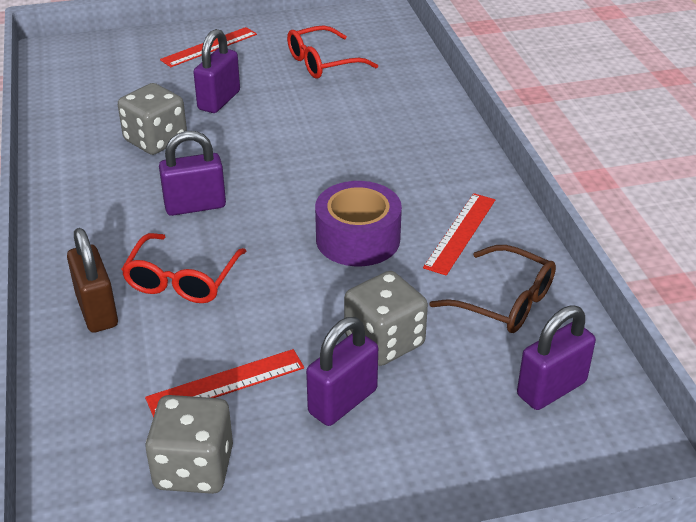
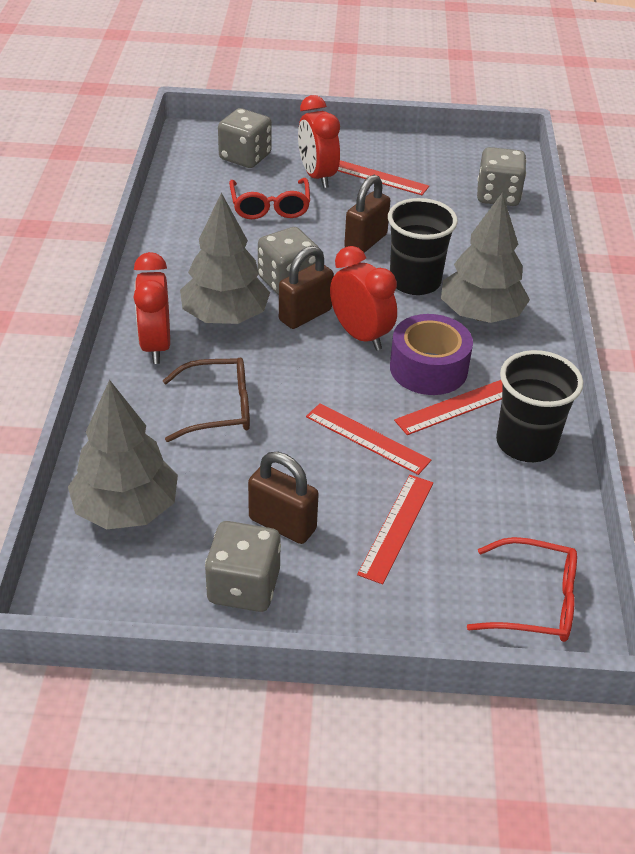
black cup: none = 0 -> [388,198,458,295] [496,350,583,462] = 2
brown padlock: [67,228,118,333] = 1 -> [248,452,319,544] [279,246,334,329] [344,175,390,253] = 3
grey dice: [118,83,187,155] [145,395,233,494] [344,271,428,366] = 3 -> [205,521,281,612] [218,108,272,168] [258,227,318,295] [477,147,526,206] = 4
grey tree: none = 0 -> [68,380,178,529] [180,193,270,324] [441,192,530,323] = 3
purple padlock: [159,131,226,216] [193,29,240,113] [306,317,378,426] [517,305,596,410] = 4 -> none = 0
red clock: none = 0 -> [134,252,170,364] [298,95,340,188] [330,246,397,350] = 3
red ruler: [145,349,304,417] [160,27,257,67] [423,193,495,276] = 3 -> [306,403,431,475] [338,160,429,195] [357,475,433,584] [394,380,503,435] = 4

